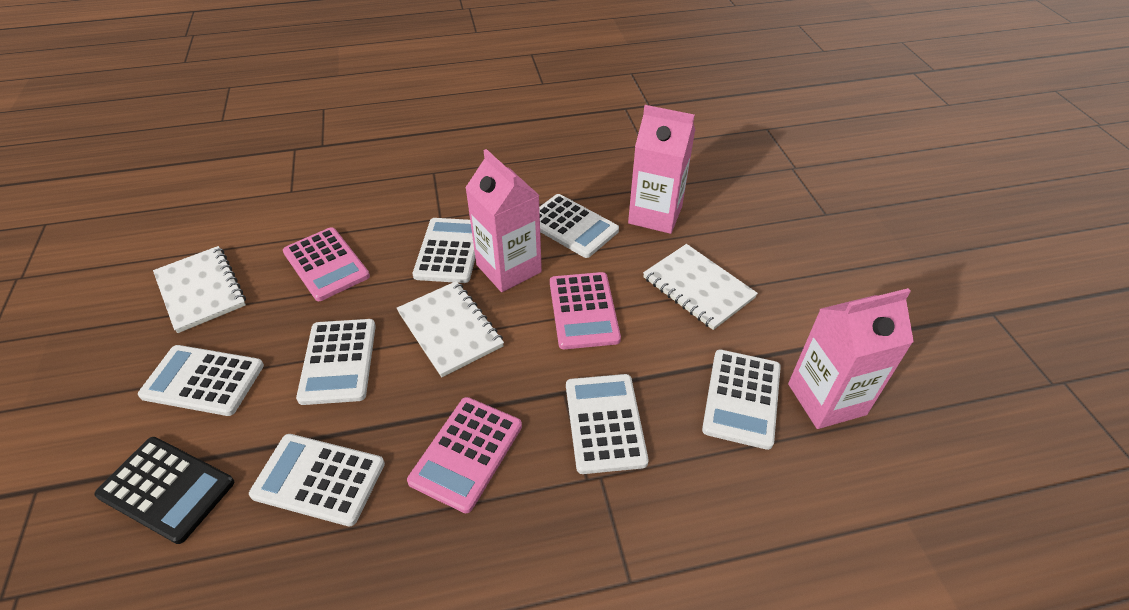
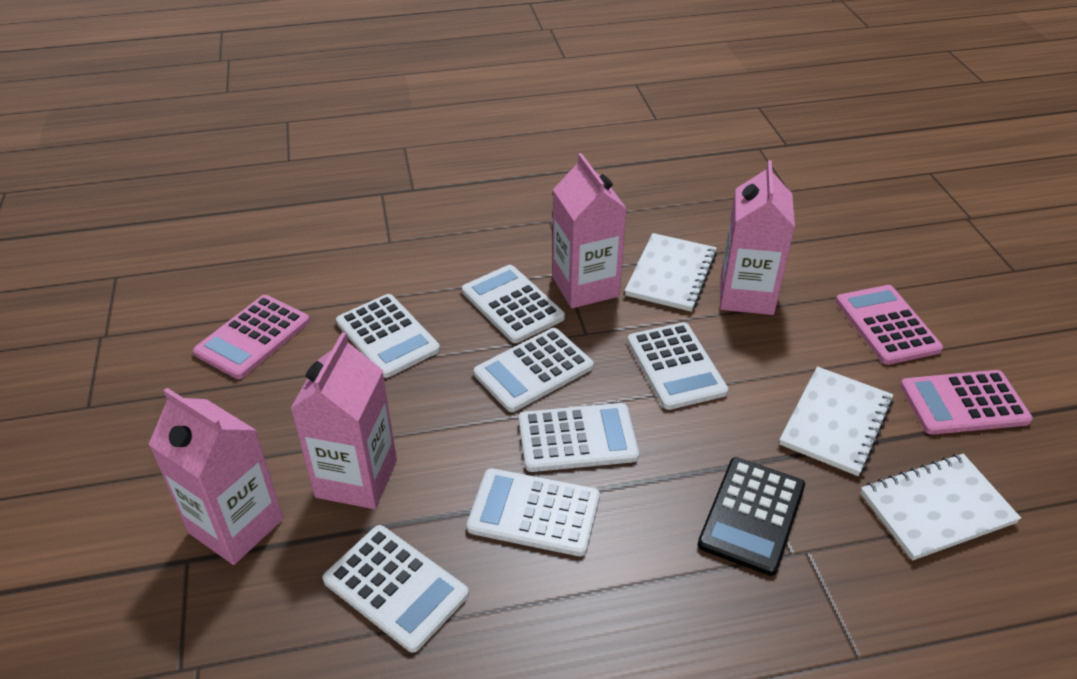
pink carton: [465,149,542,292] [628,105,695,234] [788,288,914,429] = 3 -> [148,388,283,565] [290,332,397,509] [552,153,627,308] [720,160,795,315] = 4

